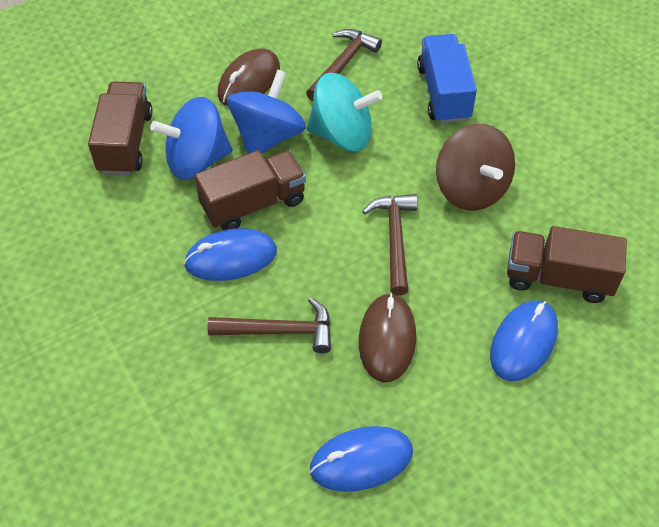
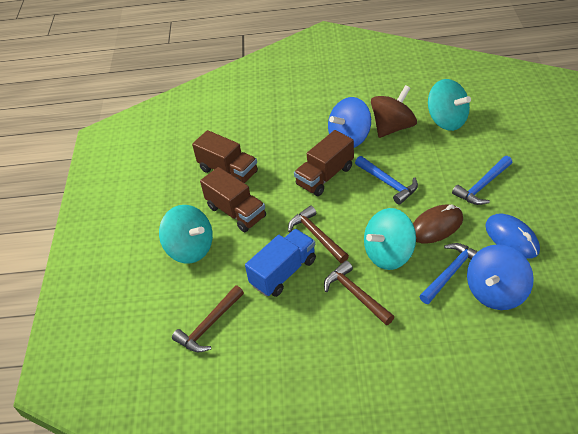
blue hammer: none = 0 -> [355,156,418,205] [419,243,478,304] [452,156,513,205] = 3
blue mouse: [184,228,277,281] [310,426,413,492] [490,300,558,381] = 3 -> [485,213,540,259] = 1
brown mouse: [218,49,280,106] [359,293,416,383] = 2 -> [413,204,463,243] = 1
turquoise spinning top: [307,73,382,151] = 1 -> [159,205,213,264] [364,208,416,270] [428,79,471,131] = 3

